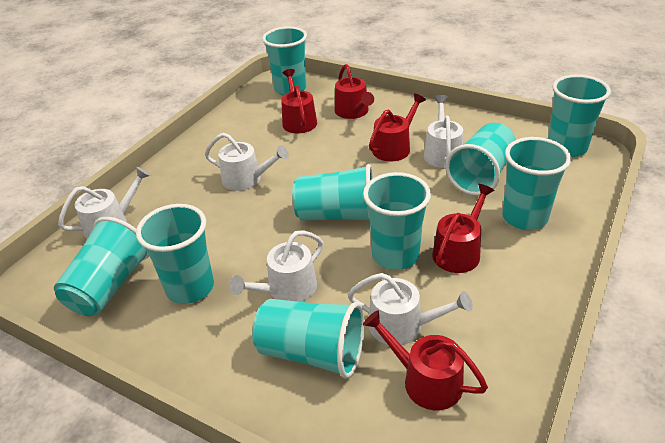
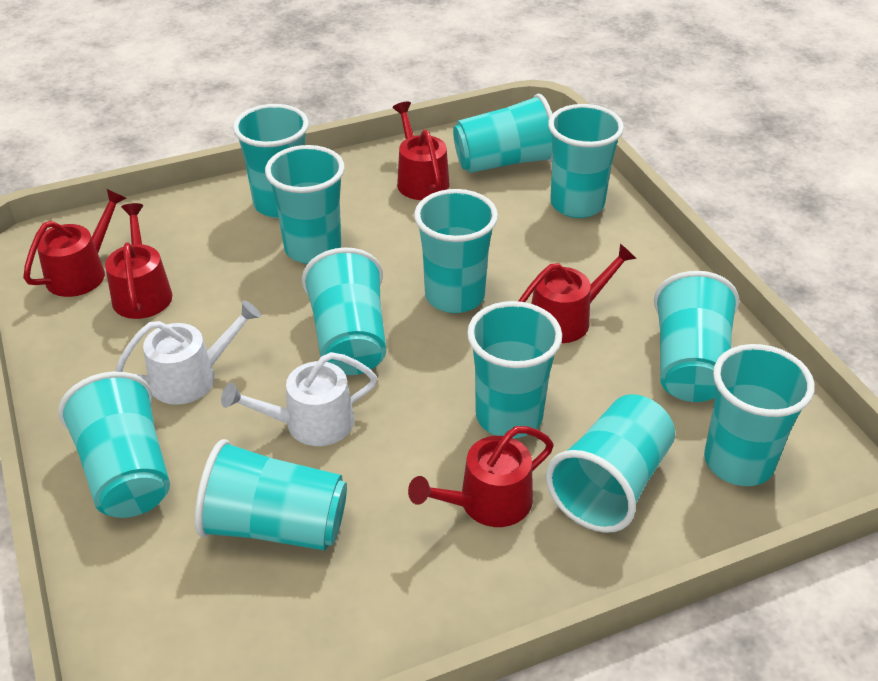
turquoise cup: [54,217,149,316] [136,204,214,304] [252,299,365,379] [262,27,307,95] [292,164,373,221] [363,172,431,270] [445,123,516,196] [502,137,571,230] [548,75,611,158] = 9 -> [58,371,170,518] [195,439,347,551] [233,104,309,218] [265,145,345,264] [302,247,386,375] [414,189,498,313] [453,94,552,173] [467,301,562,438] [546,394,675,533] [548,104,624,218] [654,271,739,402] [704,344,815,486] = 12
white watering can: [58,167,150,239] [205,133,289,191] [229,230,324,302] [348,273,473,345] [424,95,463,168] = 5 -> [115,300,261,405] [221,352,377,446] = 2

